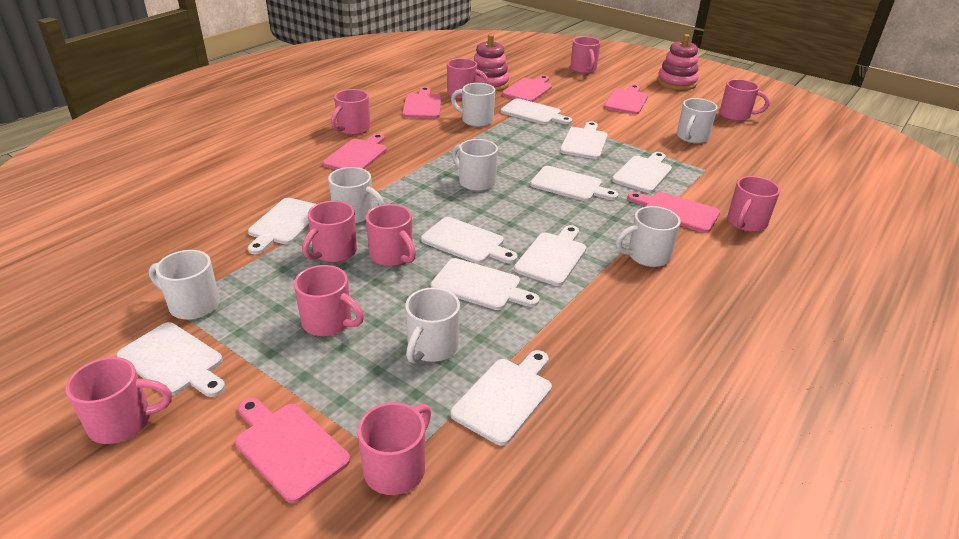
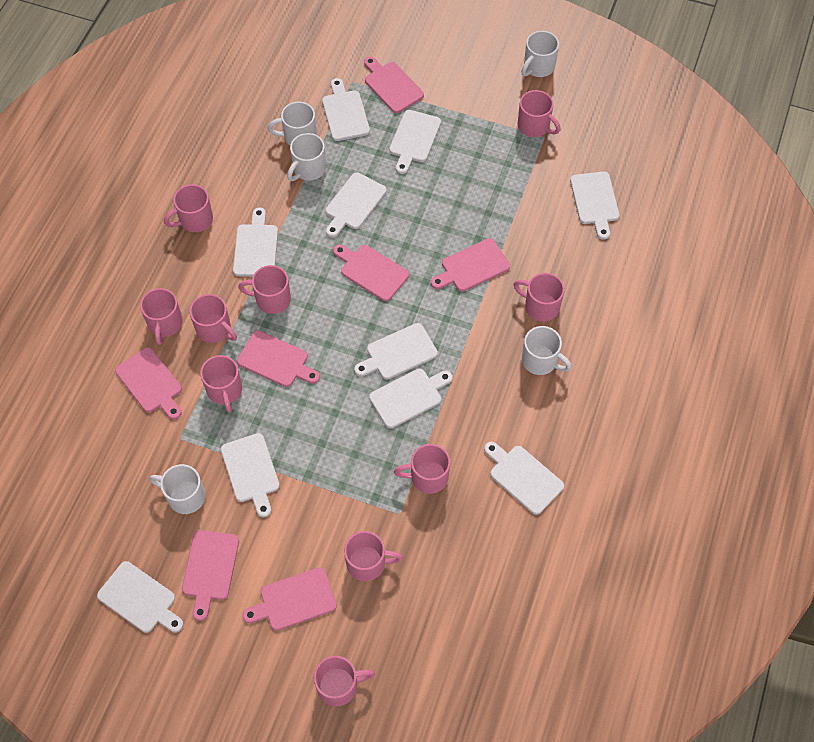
pink cutting board: [235,398,350,503] [323,134,387,170] [402,87,442,118] [502,75,552,102] [604,84,648,114] [627,192,720,233] = 6 -> [115,347,182,420] [182,530,239,621] [237,331,320,387] [242,567,337,631] [333,244,409,301] [364,56,424,113] [431,238,510,292] = 7
pink stacking toy: [474,34,509,92] [657,34,699,90] = 2 -> none = 0
white mug: [149,250,220,320] [328,167,385,224] [405,287,460,363] [451,83,495,127] [452,139,498,191] [615,206,681,267] [677,98,718,143] = 7 -> [149,464,205,514] [268,102,317,145] [287,133,326,181] [521,31,559,77] [522,326,572,375] = 5

